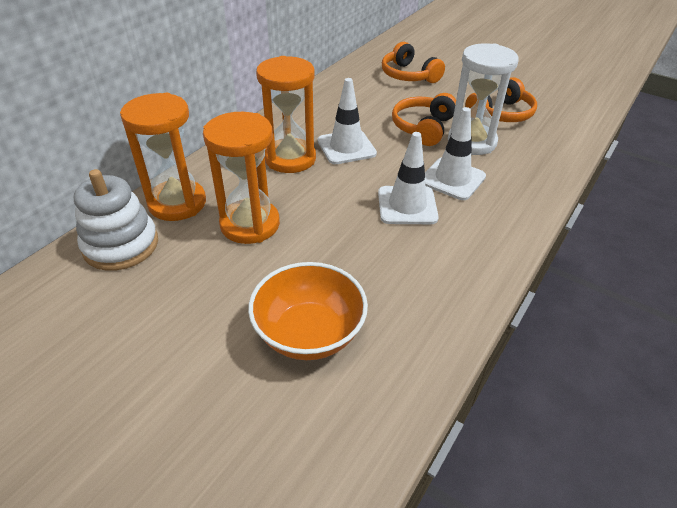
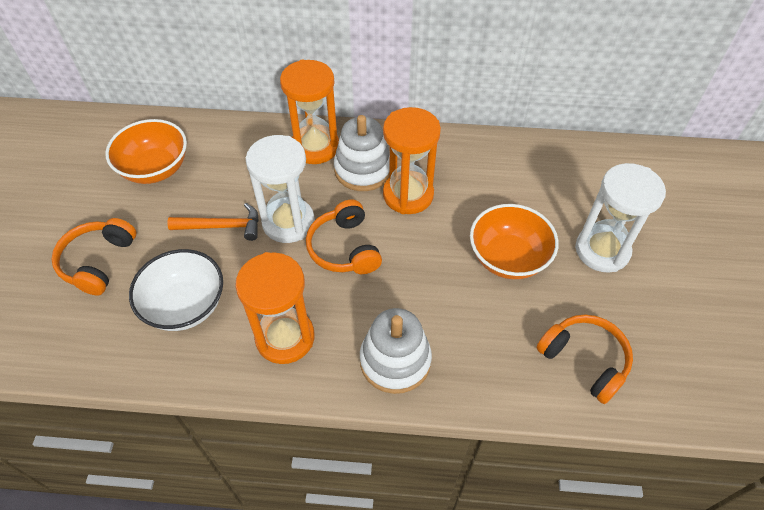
orange bowl: [248,262,368,360] = 1 -> [105,119,187,184] [470,204,559,279] = 2
orange hammer: none = 0 -> [167,203,259,241] = 1
white bowl: none = 0 -> [129,249,223,331] = 1
white hourglass: [448,43,519,155] = 1 -> [246,135,315,243] [575,163,666,273] = 2
white stacking toy: [74,169,158,271] = 1 -> [334,115,390,191] [360,308,432,394] = 2
white traffic cone: [317,78,377,164] [378,132,439,224] [425,107,486,200] = 3 -> none = 0

